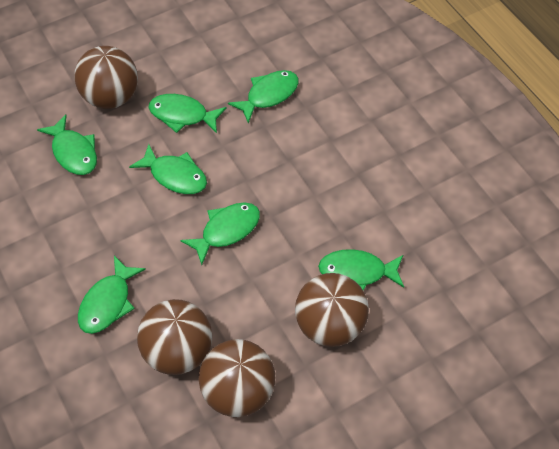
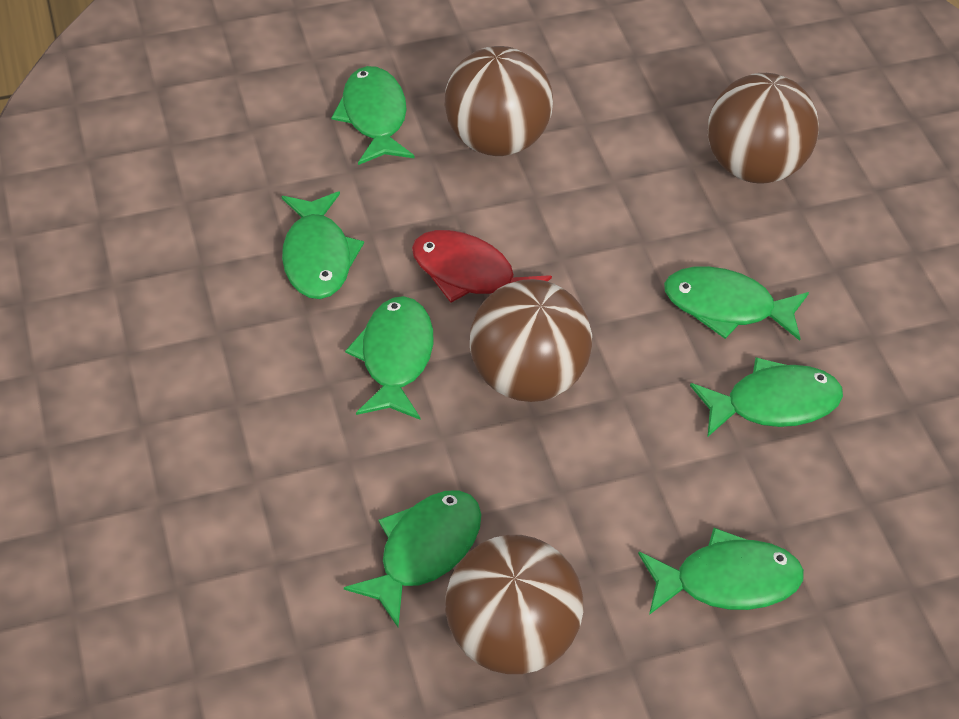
red fish: none = 0 -> [412,230,552,303] = 1

